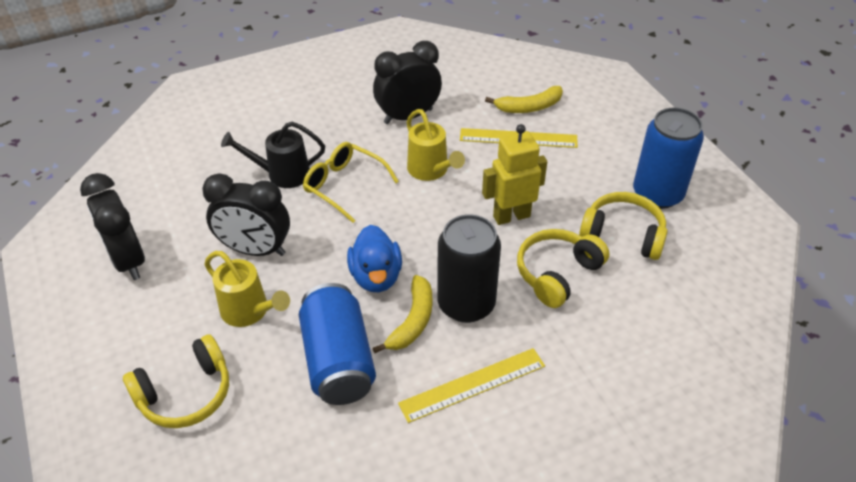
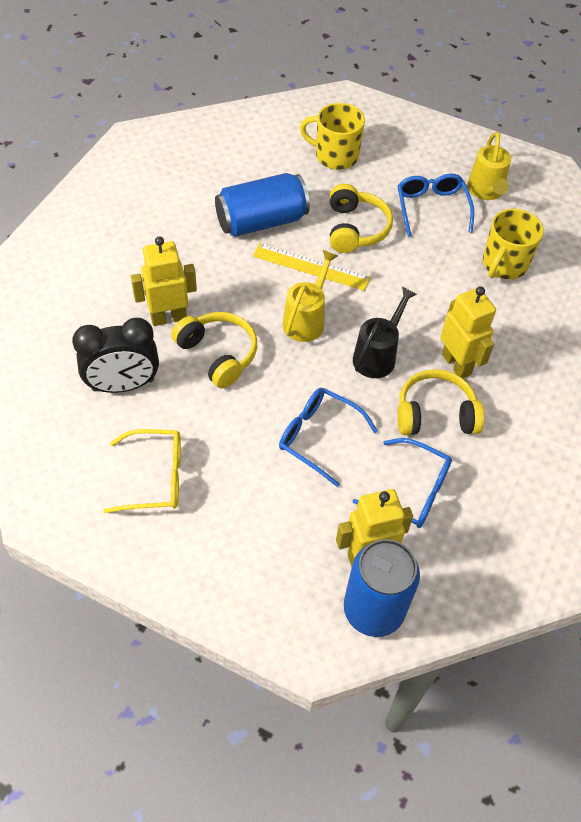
black can: [437,214,501,323] = 1 -> none = 0
black clock: [80,173,145,280] [202,173,290,256] [373,41,442,124] = 3 -> [72,318,159,393] = 1
blue duck: [347,225,402,292] = 1 -> none = 0
blue glasses: none = 0 -> [279,388,378,487] [353,438,452,528] [397,174,474,237] = 3
yellow banana: [373,275,432,353] [485,86,563,113] = 2 -> none = 0
yellow mug: none = 0 -> [300,103,365,170] [483,209,544,279] = 2
yellow robot: [482,124,547,225] = 1 -> [131,236,197,326] [336,489,413,567] [440,286,496,378] = 3
yellow ruler: [398,348,545,423] [460,128,578,148] = 2 -> [253,243,371,291] = 1

